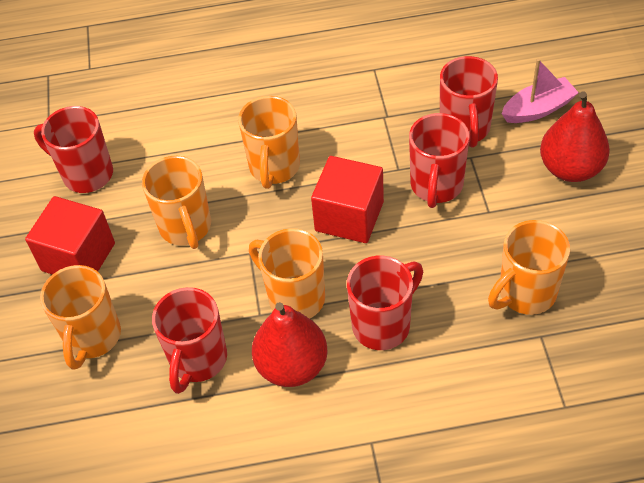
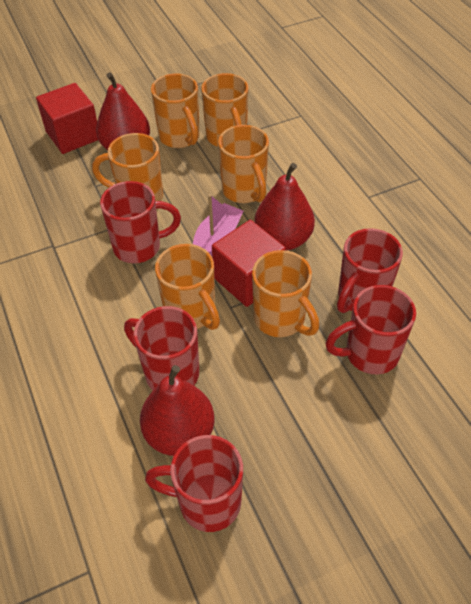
orange mug: [40,265,121,370] [142,156,211,249] [238,96,300,189] [249,228,325,319] [488,220,570,315] = 5 -> [92,133,163,201] [151,73,200,148] [155,244,220,330] [201,73,249,147] [218,125,269,203] [252,250,319,337] = 6
red pear: [252,302,328,387] [540,91,610,182] = 2 -> [96,72,150,150] [140,365,214,456] [254,163,315,250] = 3

